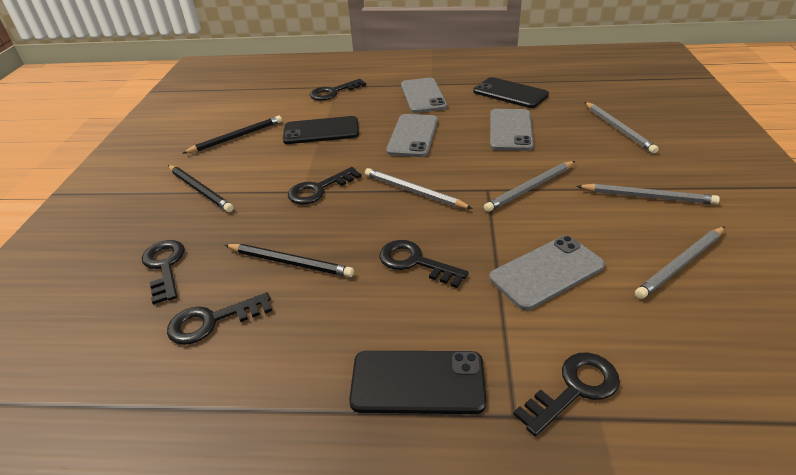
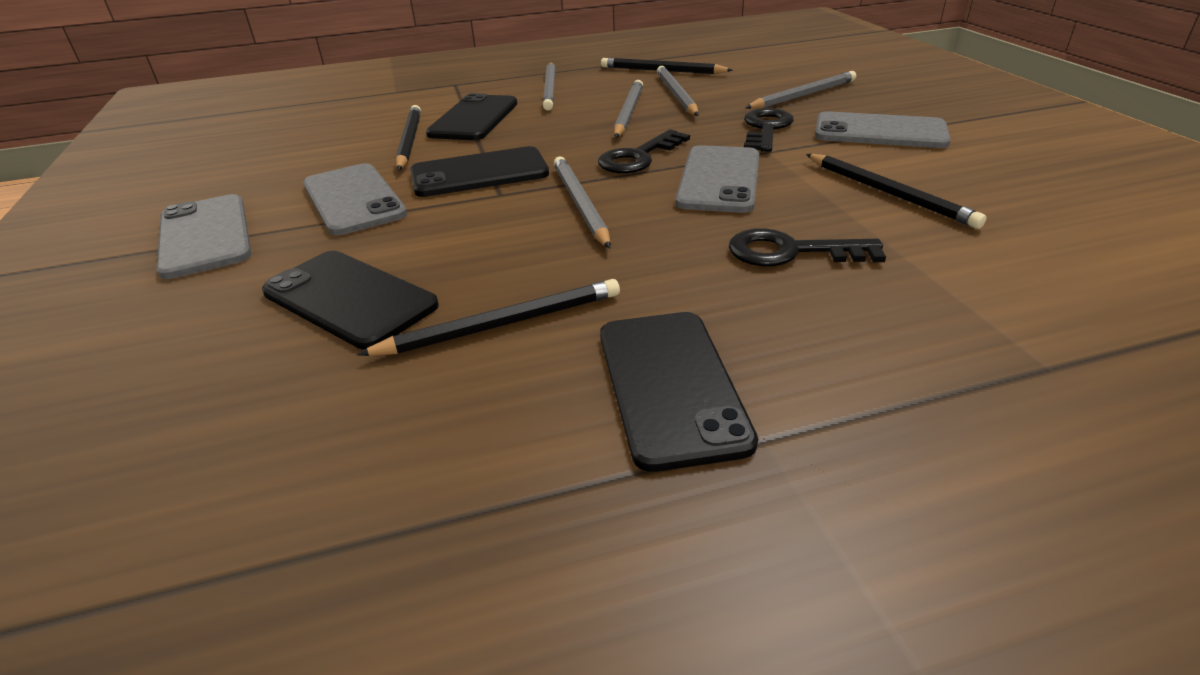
black key: [142,240,185,305] [167,292,272,345] [288,167,362,205] [310,79,366,101] [379,240,469,288] [513,353,620,436] = 6 -> [598,129,690,174] [729,228,886,266] [744,108,794,152] = 3
black pencil: [168,165,234,212] [183,116,282,153] [225,244,354,277] = 3 -> [357,279,620,356] [395,105,421,170] [601,58,732,74] [806,154,987,229] = 4
black phone: [283,116,359,144] [349,351,486,414] [473,77,549,108] = 3 -> [262,251,439,350] [410,146,549,197] [426,93,517,140] [600,312,758,472] = 4

